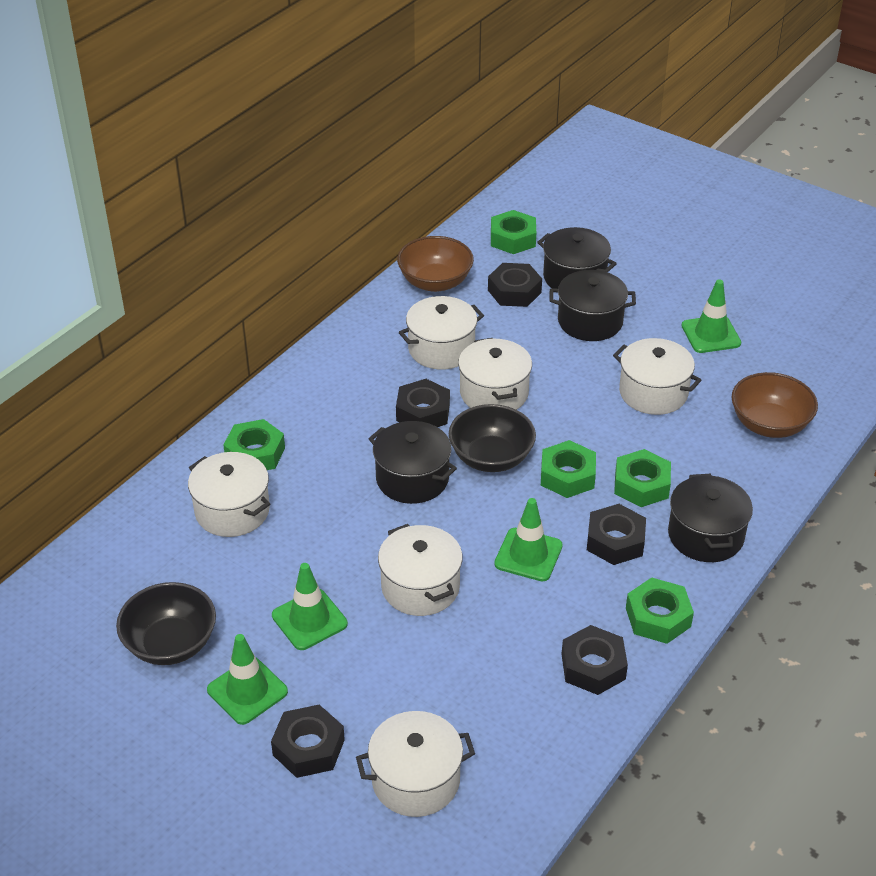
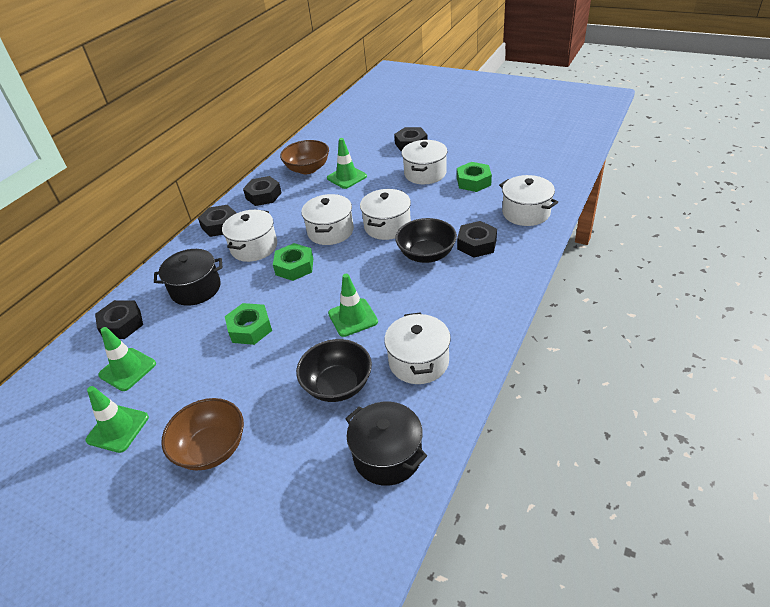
black pot: [368,421,457,504] [537,227,617,289] [550,270,636,341] [668,474,753,562] = 4 -> [154,249,223,306] [346,402,427,486] = 2
green nut: [223,419,285,470] [491,210,536,254] [541,440,596,498] [614,449,671,507] [626,578,694,644] = 5 -> [225,303,272,345] [273,243,313,281] [457,162,492,192] = 3

